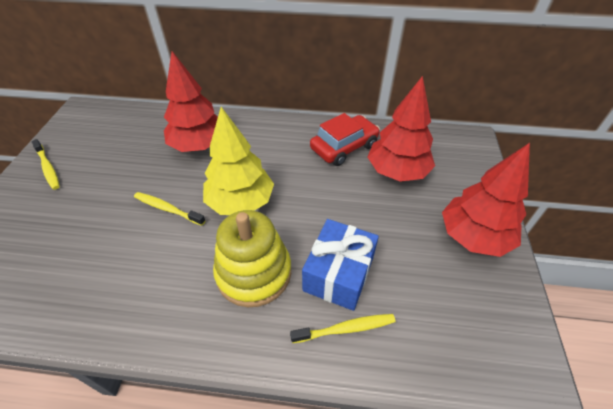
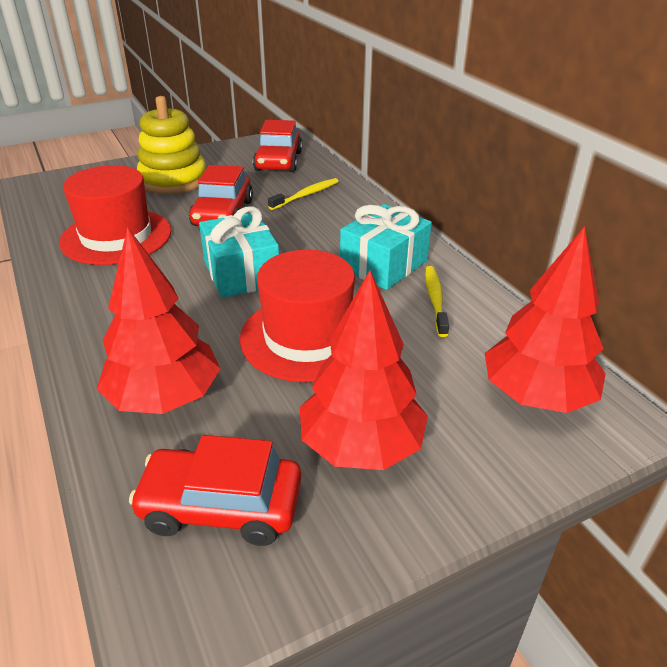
blue gift: [302,219,379,311] = 1 -> none = 0
red car: [310,113,380,166] = 1 -> [129,435,301,546] [189,165,253,226] [253,120,302,172] = 3
red hat: none = 0 -> [59,165,171,265] [240,250,355,382] = 2
turquoise gift: none = 0 -> [199,206,279,298] [340,204,432,290] = 2
yellow toothbrush: [31,139,60,190] [134,192,206,226] [290,314,396,343] = 3 -> [268,178,339,210] [425,266,449,337] = 2
yellow tree: [203,107,274,215] = 1 -> none = 0

